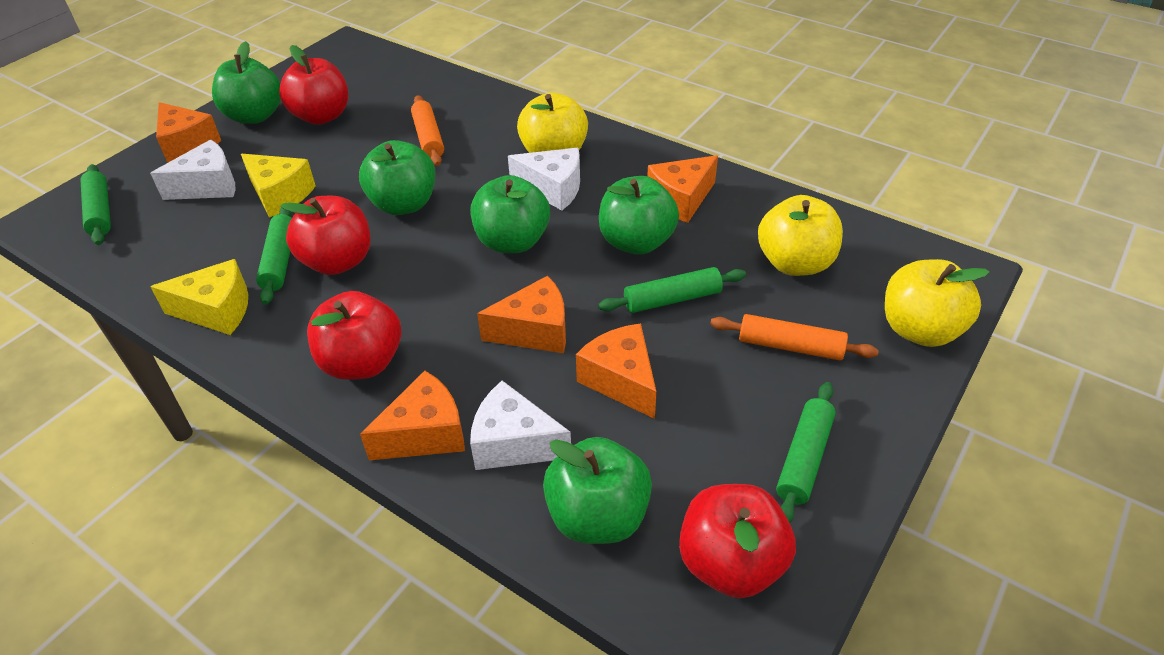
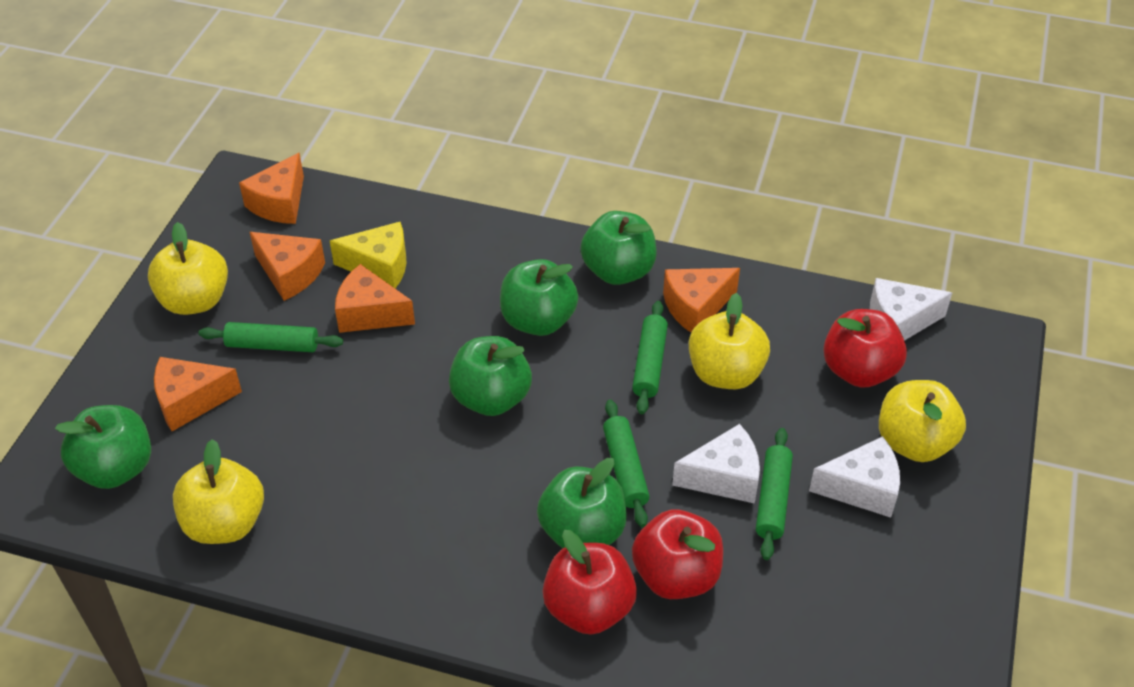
orange rolling pin: [411,95,444,166] [710,314,879,361] = 2 -> none = 0
red apple: [279,45,349,125] [280,196,371,275] [307,291,402,380] [679,484,796,598] = 4 -> [543,530,637,635] [632,509,723,599] [823,309,907,388] = 3
yellow apple: [517,93,588,153] [758,195,843,276] [885,259,989,347] = 3 -> [148,222,228,315] [173,439,264,544] [689,293,770,389] [879,380,966,462] = 4
yellow cheese: [150,259,248,335] [241,154,316,218] = 2 -> [330,222,406,289] = 1

